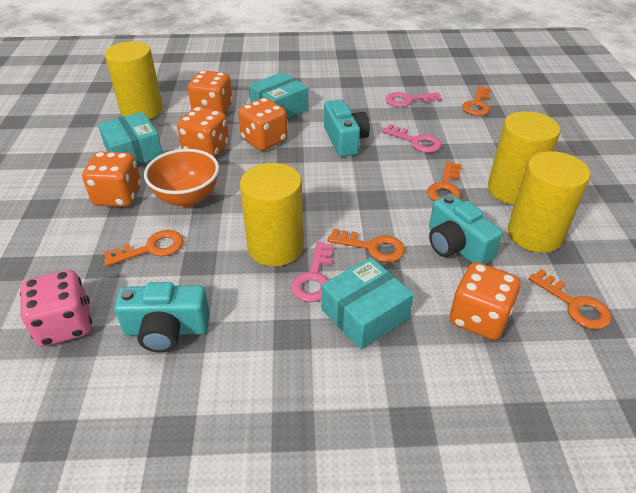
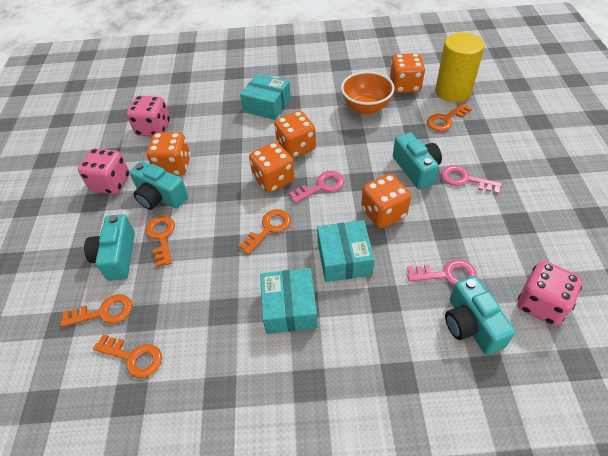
pink dice: [20,270,92,347] = 1 -> [78,148,130,194] [127,96,170,137] [517,261,582,326] = 3
turquoise camera: [114,282,210,353] [324,99,370,157] [429,194,503,264] = 3 -> [84,214,135,281] [130,161,188,210] [393,132,442,190] [445,276,515,355] = 4
yellow cylinder: [105,41,163,119] [240,163,303,267] [488,111,561,205] [508,151,590,253] = 4 -> [435,32,485,102] = 1

